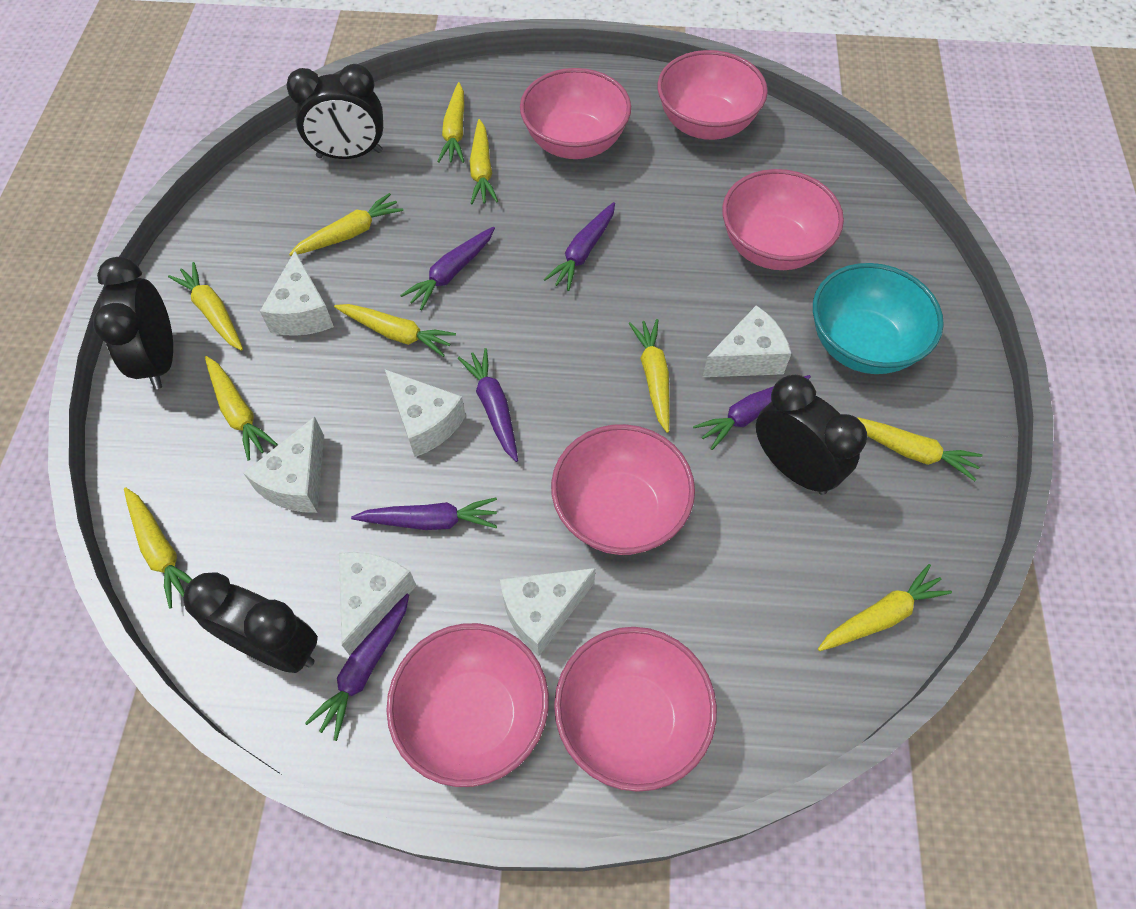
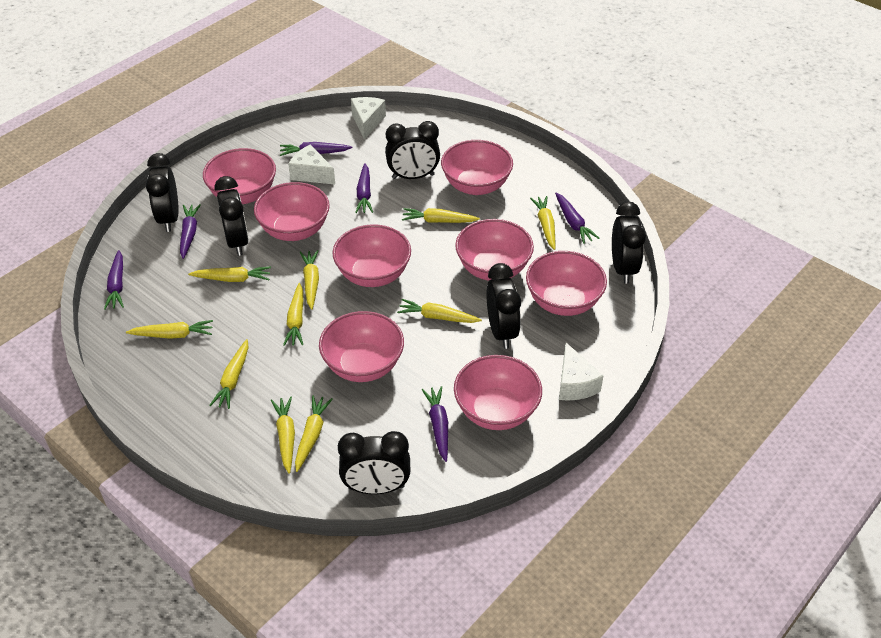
black clock: [93,257,173,389] [183,572,318,673] [286,64,383,159] [756,375,867,495] = 4 -> [146,153,179,232] [215,176,249,256] [338,431,410,494] [385,121,440,179] [486,263,521,349] [612,202,646,284] = 6
pink bowl: [386,623,549,787] [520,68,631,159] [551,424,695,555] [554,627,717,792] [657,50,768,140] [722,169,844,270] = 6 -> [203,148,276,204] [254,182,330,241] [319,311,404,382] [332,224,411,287] [441,140,513,195] [454,355,542,430] [455,219,534,281] [526,251,607,316] = 8
turquoise bowl: [813,263,944,374] = 1 -> none = 0
white cheese: [244,417,324,513] [260,251,334,336] [339,552,416,655] [385,370,466,457] [500,568,596,656] [703,305,792,377] = 6 -> [288,144,335,184] [351,97,386,140] [559,343,603,401] = 3

